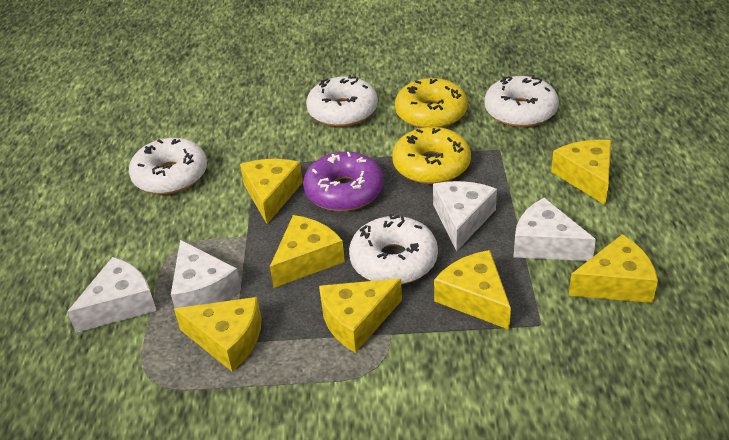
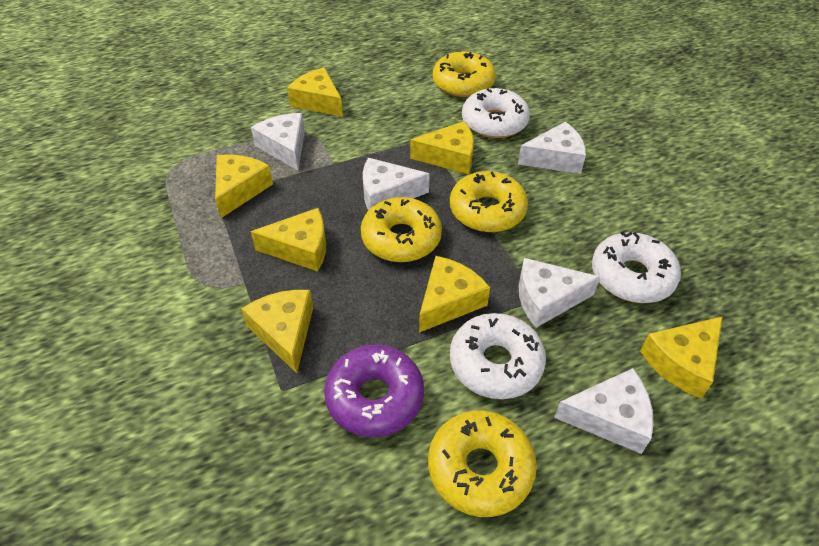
white cheese: [67,257,156,333] [171,240,242,308] [433,181,497,251] [514,198,596,261] = 4 -> [251,113,305,170] [363,158,429,211] [518,122,586,174] [519,258,600,328] [554,368,654,454] = 5
white donut: [129,138,207,194] [306,75,378,127] [349,214,438,285] [484,75,559,127] = 4 -> [450,313,546,399] [462,88,530,138] [592,232,681,303] = 3
yellow donut: [392,127,471,184] [395,78,468,128] = 2 -> [361,197,442,262] [428,411,537,517] [433,52,496,97] [450,171,528,232] = 4

